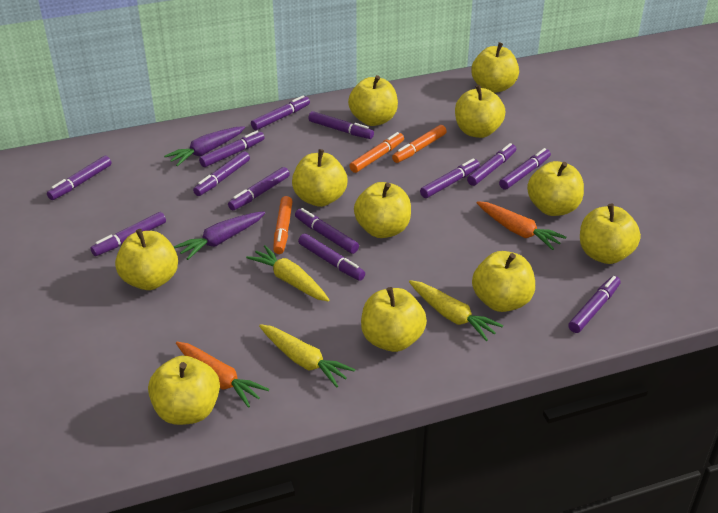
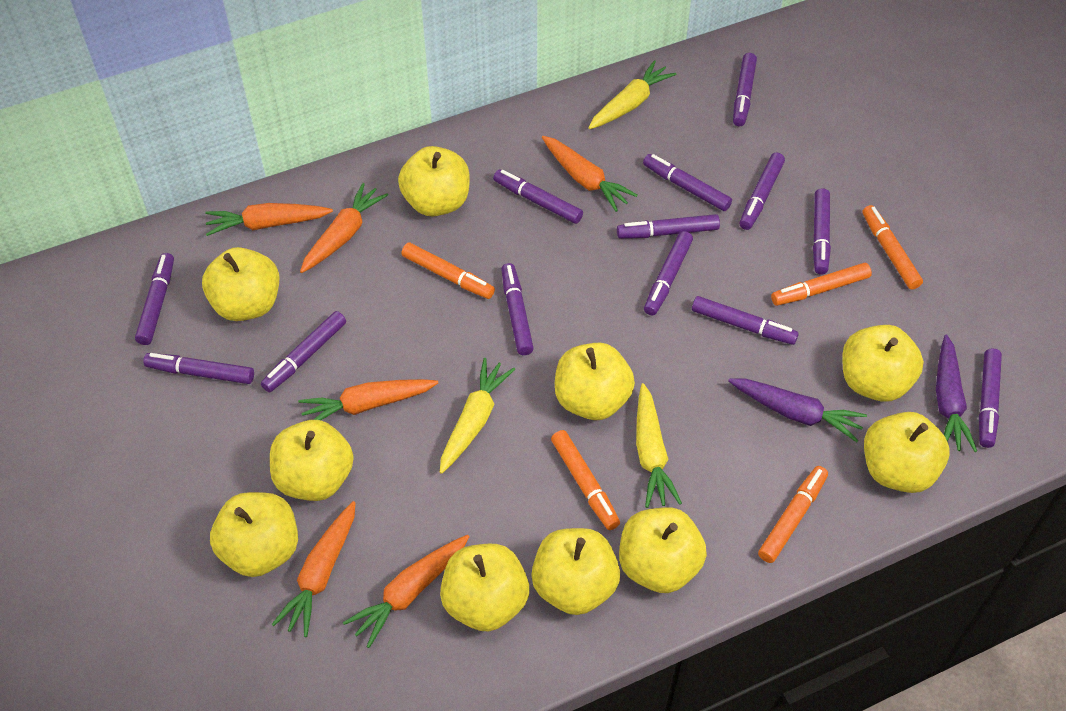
orange carrot: [176,342,269,408] [477,201,566,250] = 2 -> [205,203,333,236] [271,501,356,637] [298,379,438,420] [300,183,388,273] [343,535,470,648] [542,136,638,212] = 6
orange marker: [273,196,293,254] [349,132,404,173] [392,125,447,163] = 3 -> [402,242,495,299] [551,430,620,530] [758,466,828,563] [771,263,872,306] [863,205,923,289] = 5
yellow apple: [115,229,178,290] [148,356,220,425] [292,149,348,207] [348,75,398,126] [354,182,411,238] [361,287,427,352] [455,85,505,138] [471,42,519,93] [472,251,535,312] [527,161,584,216] [580,204,641,264] = 11 -> [202,247,279,321] [210,492,298,577] [270,420,354,501] [398,146,470,216] [440,544,529,632] [531,528,620,615] [555,343,635,420] [619,507,707,593] [842,325,924,402] [864,412,949,493] = 10

